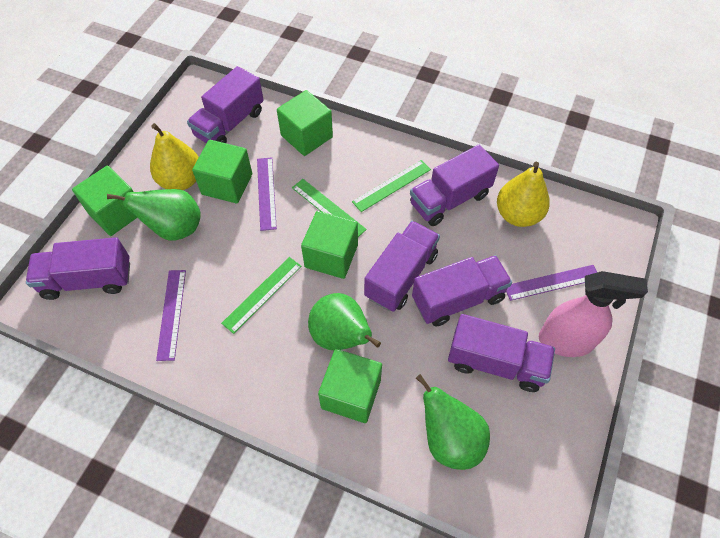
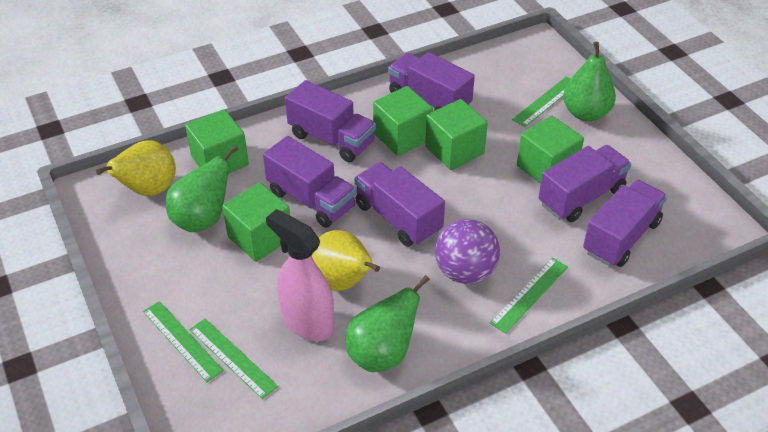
green ruler: [221,257,302,334] [292,179,367,237] [352,160,431,212] = 3 -> [143,301,224,382] [189,319,278,399] [490,258,568,334] [512,76,570,127] = 4
purple ball: none = 0 -> [435,219,500,284] = 1
purple ruler: [156,270,186,361] [257,157,277,231] [506,265,597,301] = 3 -> none = 0

